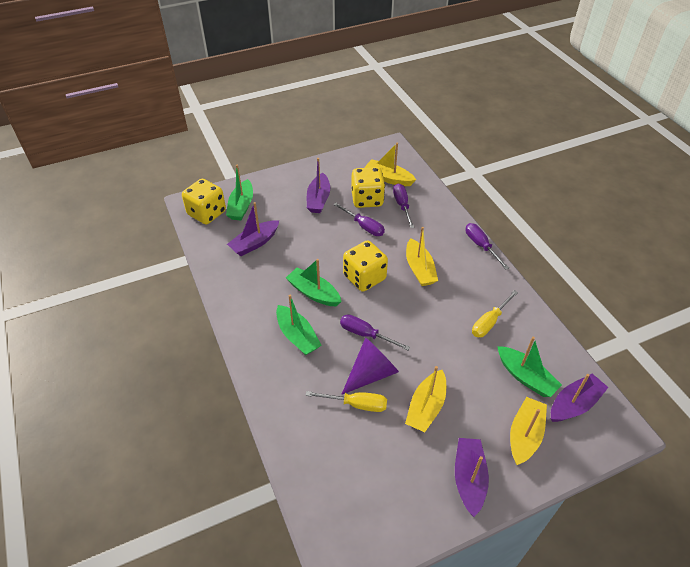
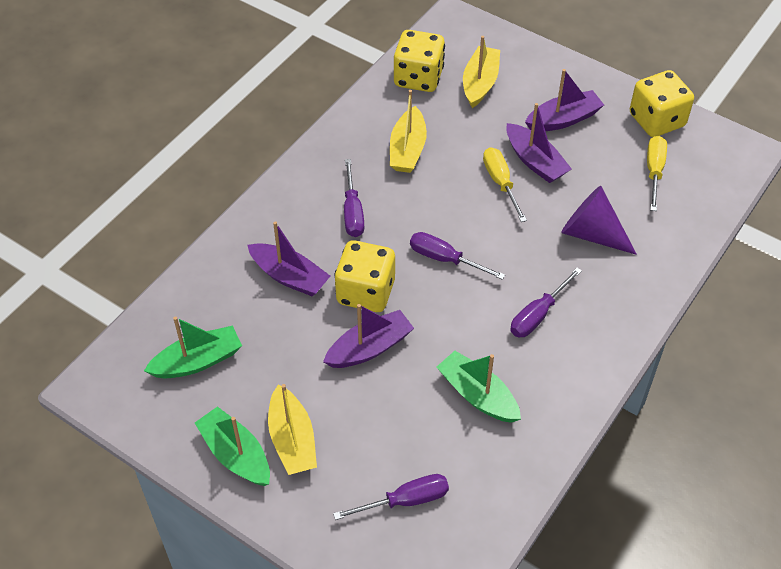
green boat: [226,165,253,220] [276,295,322,355] [286,259,341,306] [497,337,562,397] = 4 -> [144,317,242,379] [195,406,270,486] [437,351,521,423] = 3
yellow boat: [364,142,416,186] [405,366,446,432] [406,227,438,286] [510,397,547,465] = 4 -> [268,384,317,475] [390,90,427,173] [463,36,500,108] = 3

